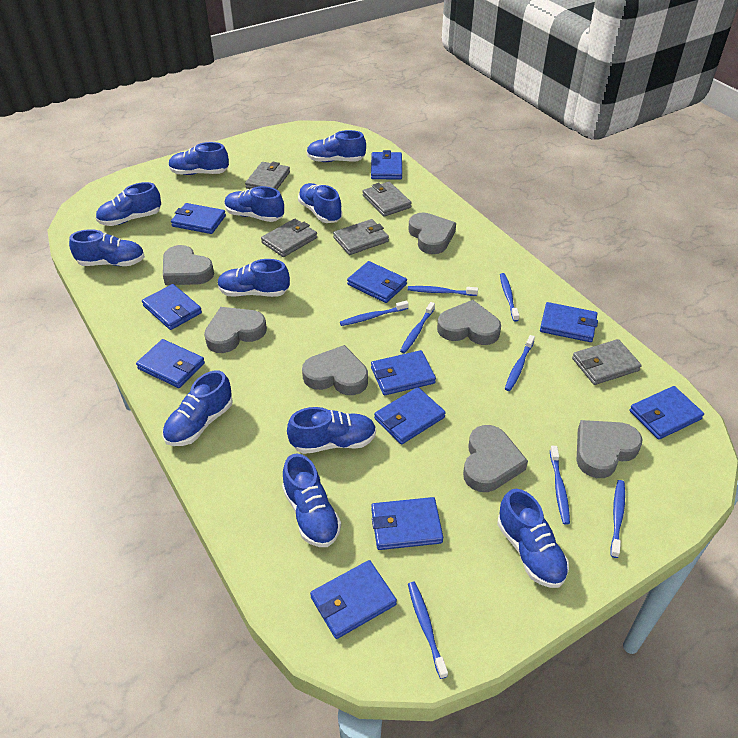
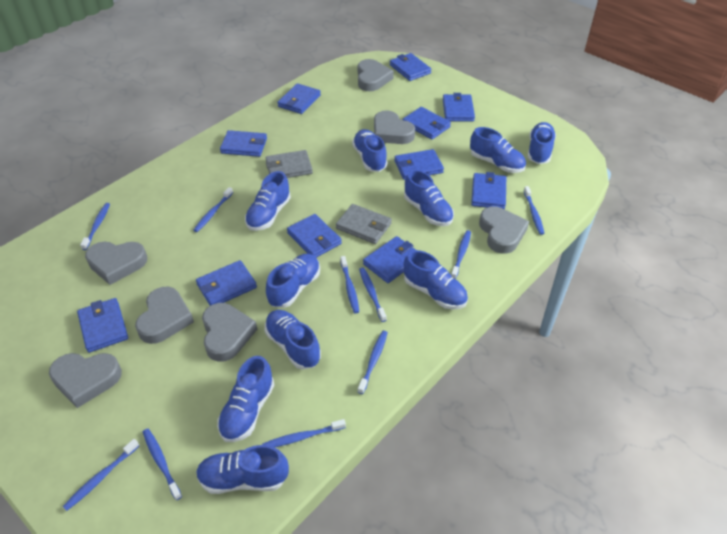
blue shoe: [69,229,145,266] [96,182,161,226] [163,370,233,446] [168,142,229,175] [217,259,290,297] [224,186,284,222] [282,454,341,547] [287,407,376,454] [298,183,342,223] [307,130,366,162] [497,489,569,588] = 11 -> [196,445,289,494] [217,356,274,442] [245,171,291,231] [265,310,321,369] [266,253,320,308] [352,129,387,172] [404,170,454,226] [404,250,468,310] [470,127,526,173] [528,122,556,164] = 10
blue toothbrush: [340,301,409,326] [400,302,435,353] [408,286,478,296] [408,582,448,679] [500,273,519,322] [505,335,535,391] [550,446,570,525] [611,480,625,558] = 8 -> [63,439,139,511] [80,203,110,250] [143,429,182,500] [193,187,233,232] [262,419,346,447] [340,256,359,314] [358,330,388,394] [359,267,387,322] [451,230,471,279] [524,186,545,235] = 10
grey wallet: [245,162,290,189] [261,219,317,257] [333,219,389,255] [362,182,412,217] [572,339,642,385] = 5 -> [266,150,313,178] [336,204,392,244] = 2

